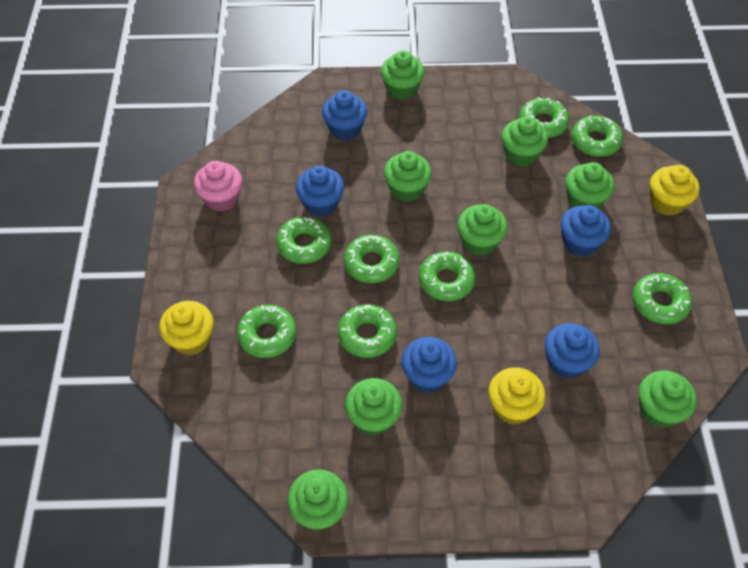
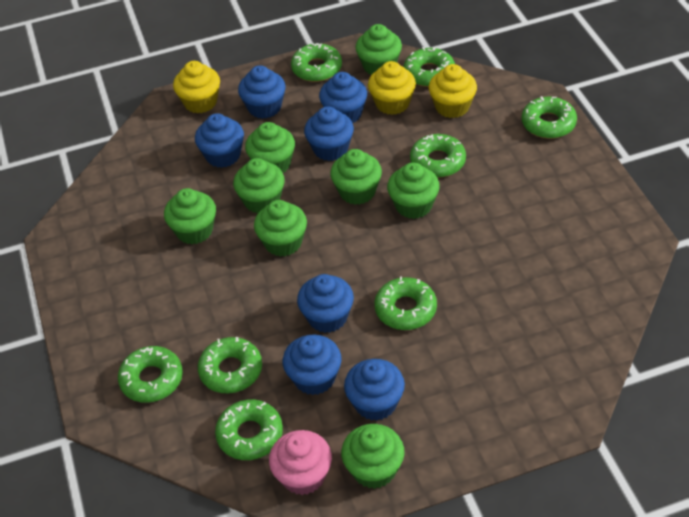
blue cupcake: [296,166,344,217] [322,90,367,140] [401,337,457,393] [544,323,600,379] [560,205,611,257] = 5 -> [195,113,244,168] [238,65,286,119] [283,335,342,395] [297,274,354,333] [304,106,354,161] [319,72,367,123] [344,359,405,421] = 7

